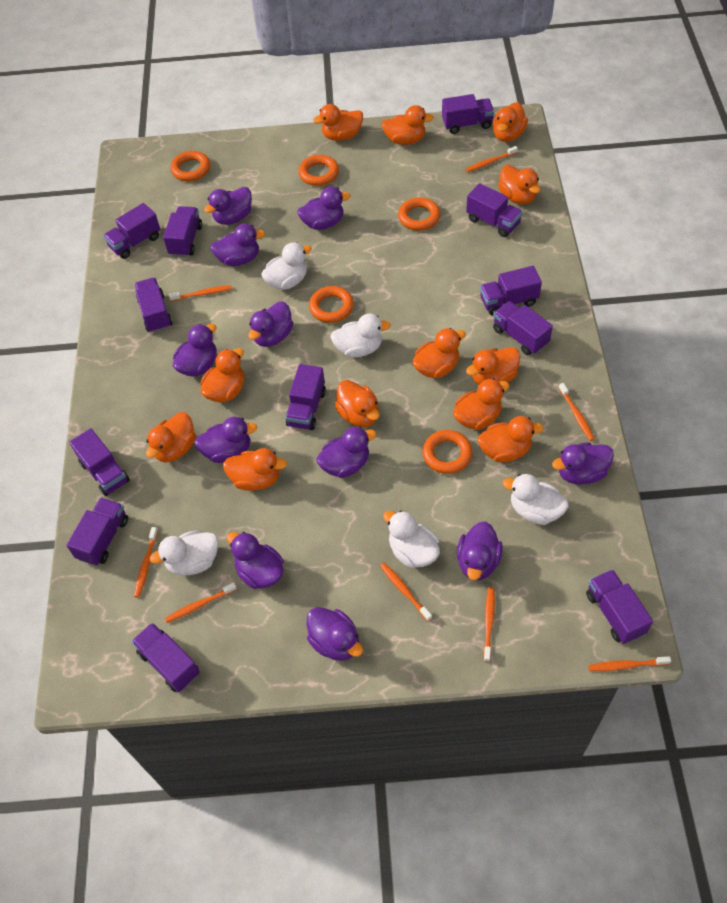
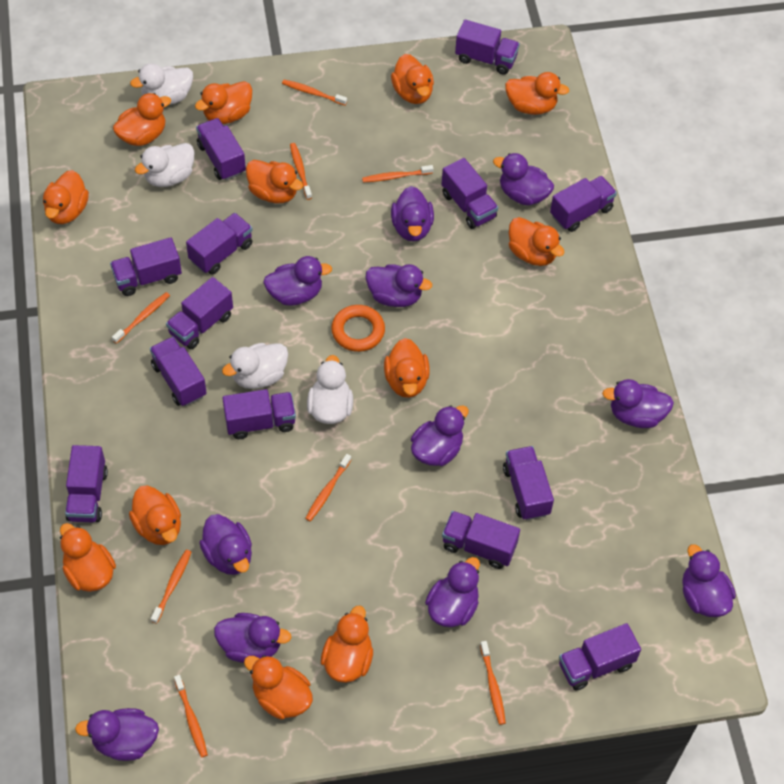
orange ring: [170,151,210,181] [298,155,339,186] [309,286,354,323] [398,197,440,230] [422,430,472,474] = 5 -> [331,305,385,352] = 1
purple truck: [66,498,128,566] [69,428,130,496] [103,203,160,259] [132,623,200,692] [134,278,172,333] [163,206,202,257] [285,364,326,430] [442,94,494,134] [466,183,523,237] [480,266,542,316] [493,301,553,355] [586,569,653,644] = 12 -> [65,445,108,523] [110,237,182,296] [150,337,207,406] [166,277,233,349] [186,213,253,275] [196,118,246,180] [222,389,296,439] [441,158,498,229] [442,511,520,569] [455,20,520,75] [503,446,554,520] [550,176,617,232] [559,623,641,691] = 13
white duck: [150,530,218,576] [261,242,312,290] [331,314,391,358] [383,511,440,568] [503,474,568,525] = 5 -> [130,63,193,105] [135,143,194,187] [222,343,288,389] [307,355,353,424] = 4

